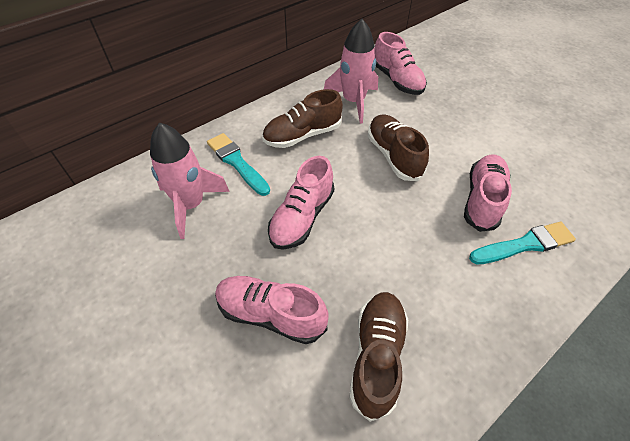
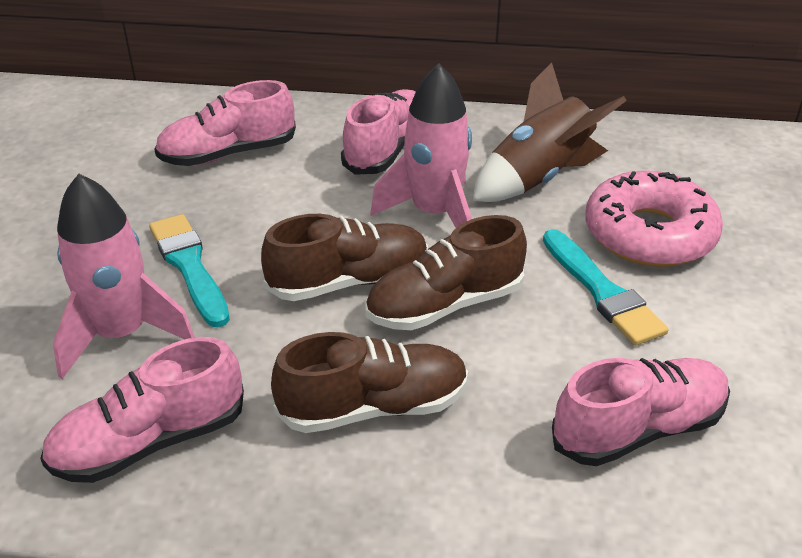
brown rocket: none = 0 -> [473,62,627,202] = 1
pink donut: none = 0 -> [585,170,723,267] = 1

